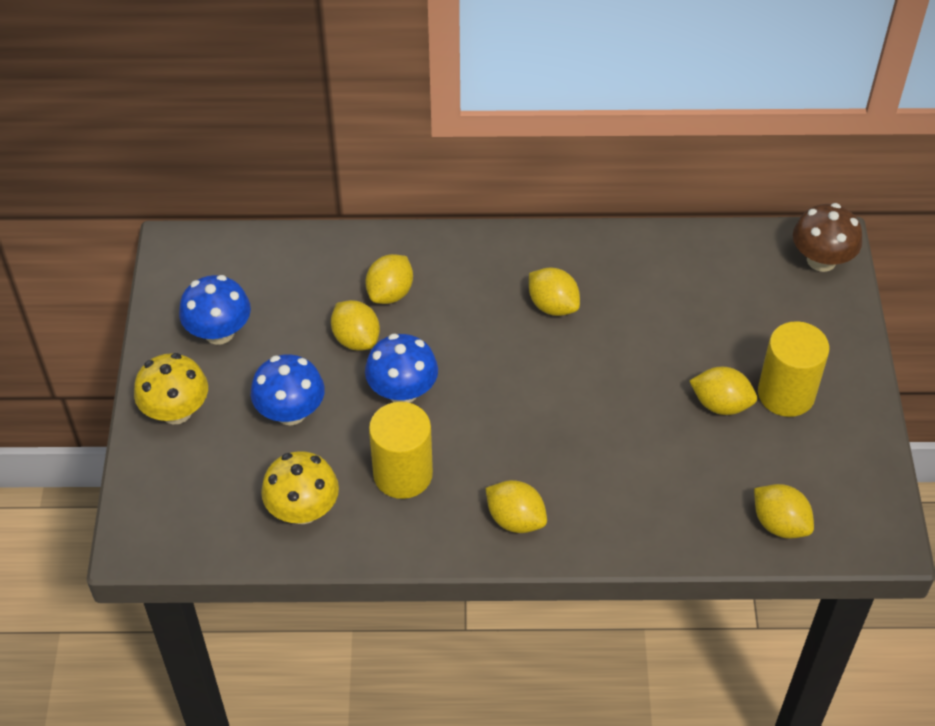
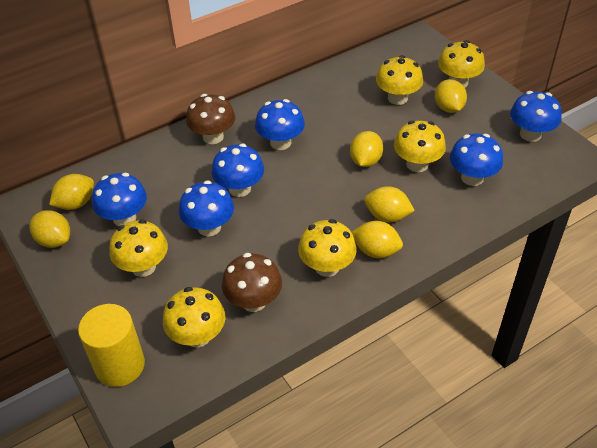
blue mushroom: [179,275,251,345] [251,354,325,426] [365,334,438,403] = 3 -> [92,173,147,226] [179,180,234,236] [211,144,264,197] [255,99,305,150] [450,134,503,186] [510,91,562,142] = 6
brown mushroom: [793,203,862,272] = 1 -> [186,94,235,144] [222,253,282,312] = 2
yellow cylinder: [369,402,433,499] [758,321,829,417] = 2 -> [78,304,145,387] = 1
yellow mushroom: [134,353,208,424] [261,451,339,524] = 2 -> [110,220,168,277] [163,287,225,348] [298,219,357,277] [376,55,423,105] [394,121,446,172] [438,40,485,88] = 6

